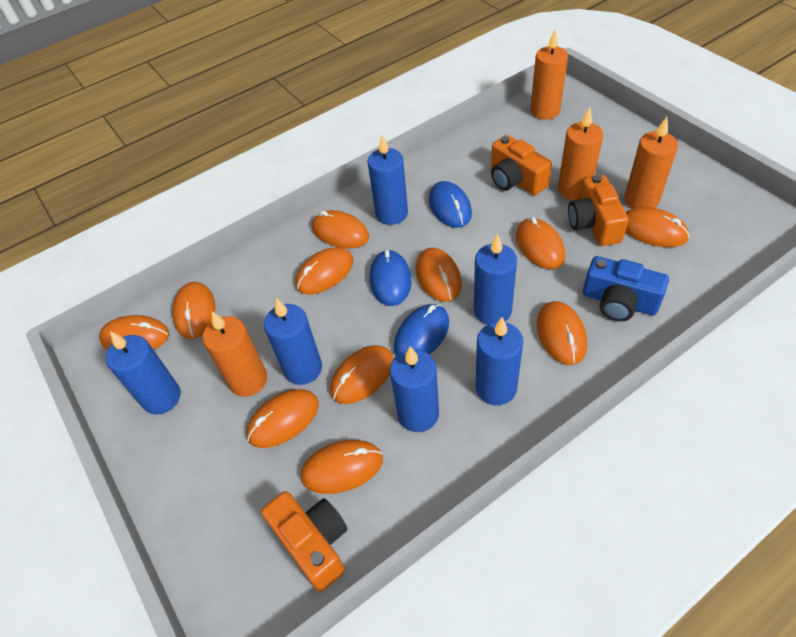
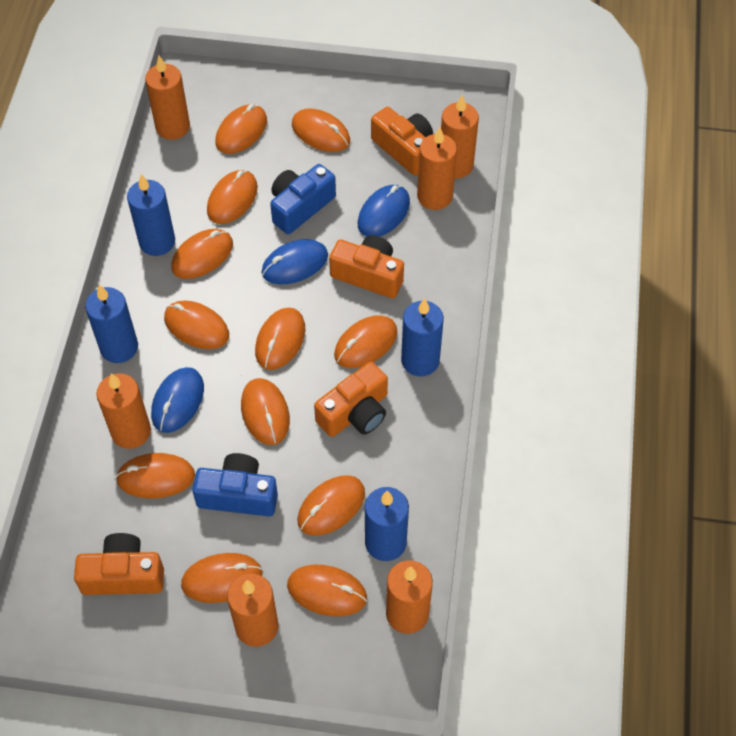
blue camera: [583,256,669,321] = 1 -> [192,453,278,517] [270,164,336,234] = 2
blue candle: [105,331,181,415] [264,298,322,385] [367,135,408,225] [390,346,439,432] [474,234,517,325] [476,317,523,405] = 6 -> [85,284,138,363] [127,174,175,256] [365,487,409,561] [401,298,444,377] = 4
orange camera: [261,491,348,592] [491,135,552,195] [568,175,629,246] = 3 -> [74,533,164,595] [314,362,388,437] [329,235,404,298] [371,107,433,176] = 4
orange candle: [203,311,267,397] [530,30,568,120] [558,107,603,200] [624,117,678,209] = 4 -> [96,373,151,449] [145,56,190,140] [227,573,279,647] [386,560,433,634] [417,127,457,210] [441,94,479,178] = 6
orange mouse: [99,315,169,350] [172,282,215,339] [246,389,319,448] [295,247,354,294] [301,440,383,494] [312,210,369,249] [330,345,393,404] [416,248,462,302] [516,217,565,269] [537,301,587,365] [625,207,690,247] = 11 -> [116,453,195,498] [164,301,229,349] [171,229,233,279] [181,553,263,603] [207,170,258,224] [216,104,267,154] [241,378,290,445] [255,308,305,370] [287,564,367,617] [292,108,350,152] [297,475,365,536] [334,315,397,368] = 12

